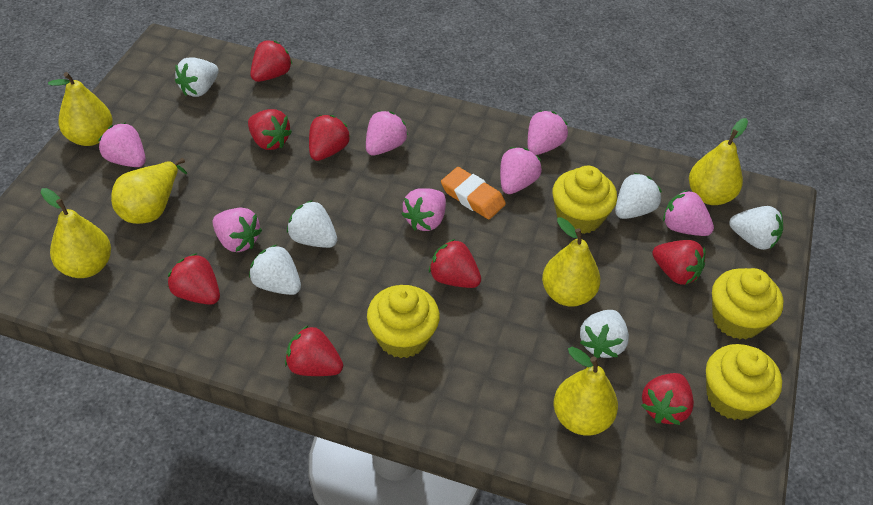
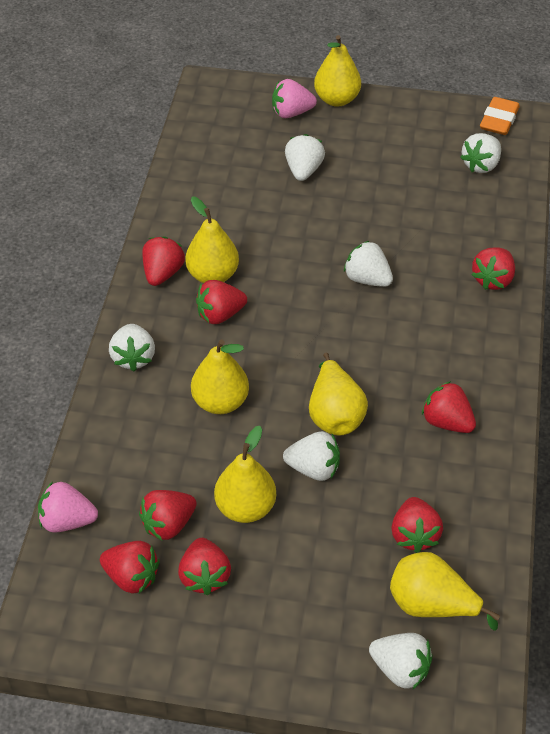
pink strawberry: [98,123,146,167] [212,208,262,252] [366,111,408,156] [401,188,446,231] [500,147,542,194] [528,111,568,155] [663,190,714,236] = 7 -> [38,481,98,532] [272,79,317,118] = 2
yellow cupcake: [367,285,440,358] [552,166,617,234] [706,344,782,420] [712,268,784,339] = 4 -> none = 0

